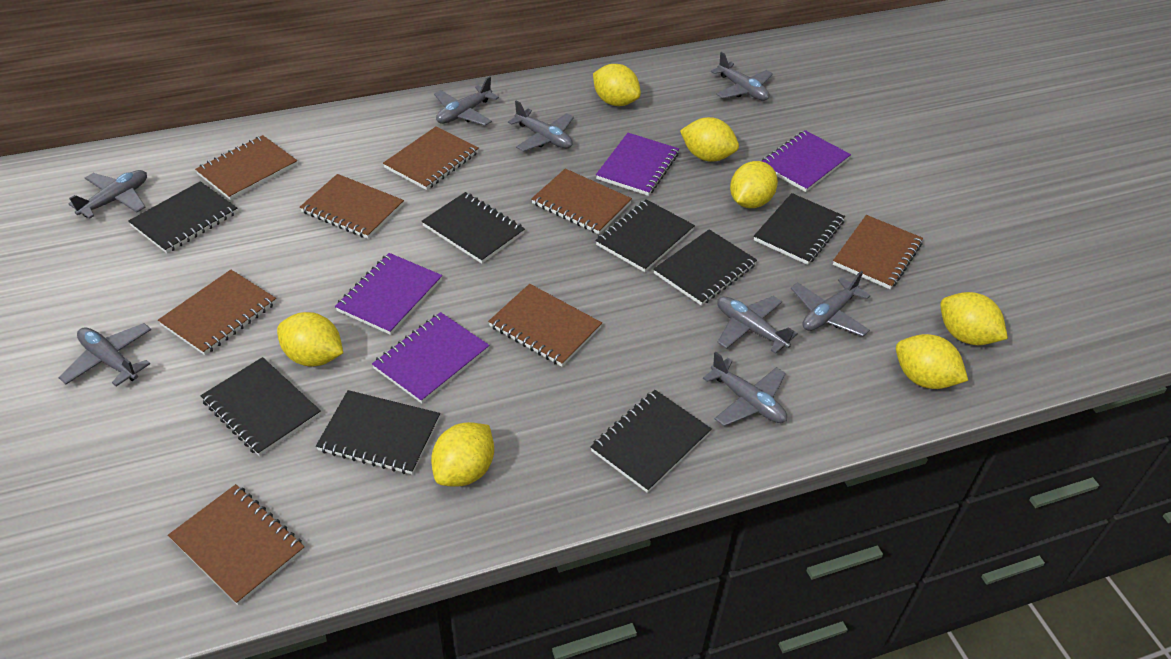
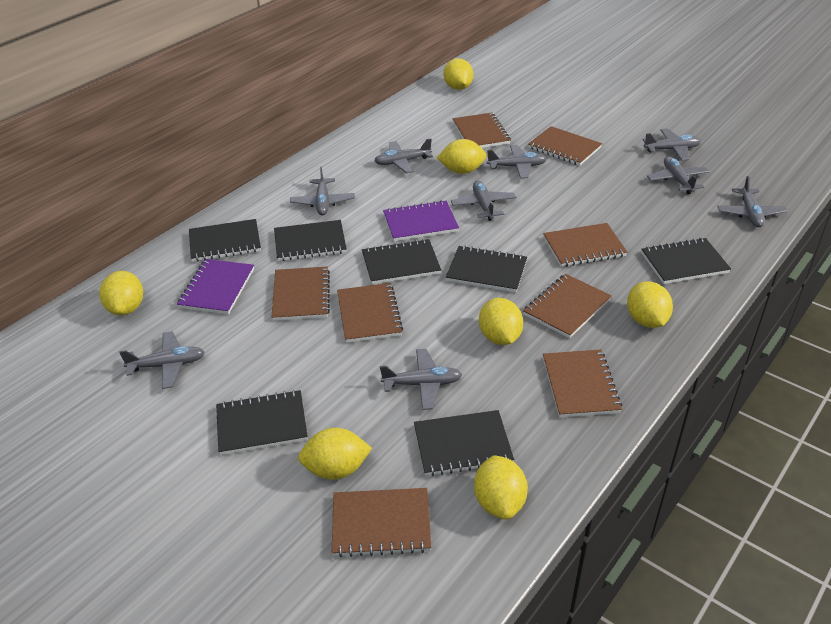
black notebook: [128,181,238,253] [200,357,321,456] [316,390,440,474] [422,192,525,264] [590,390,712,493] [595,199,695,272] [654,229,757,306] [754,193,845,265] = 8 -> [189,219,261,262] [216,390,308,455] [274,220,347,261] [362,239,441,284] [414,410,514,476] [446,245,527,292] [641,238,731,284] = 7
grey plane: [58,323,152,387] [68,170,147,219] [434,76,499,126] [508,100,574,152] [703,352,787,426] [711,52,773,101] [717,296,798,354] [791,271,870,336] = 8 -> [119,331,205,389] [290,166,355,215] [374,138,433,173] [380,349,462,410] [451,181,516,221] [487,145,547,179] [643,129,701,161] [647,156,709,194] [717,176,788,227] = 9
purple notebook: [335,253,442,335] [372,312,489,403] [596,133,679,196] [761,130,851,192] = 4 -> [177,259,254,314] [383,200,459,241] = 2

